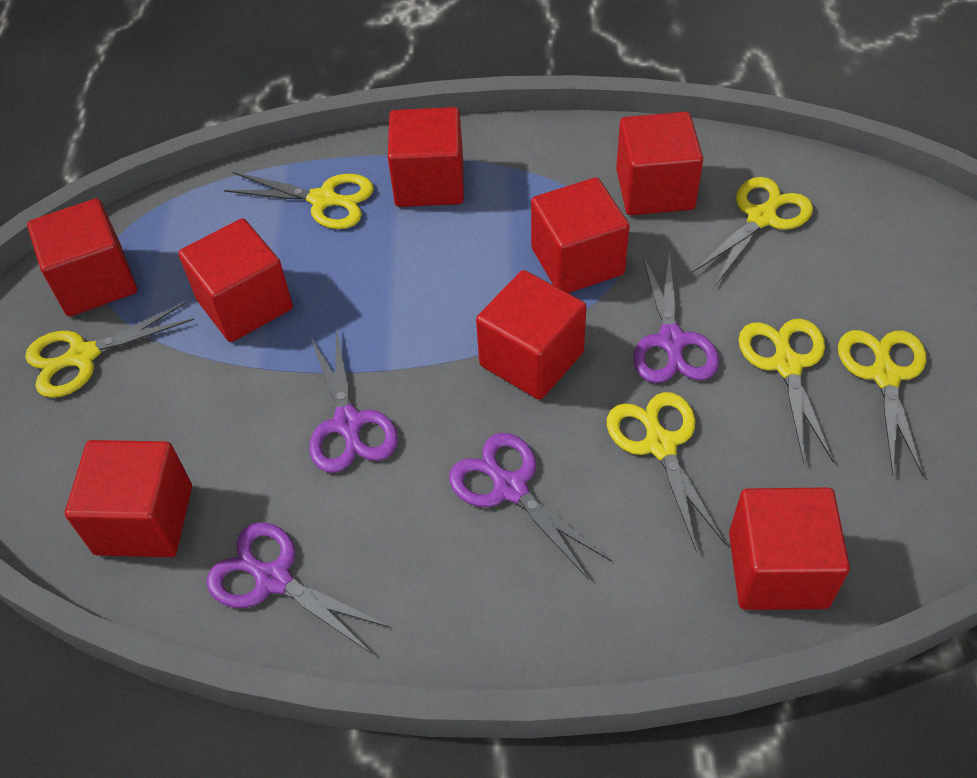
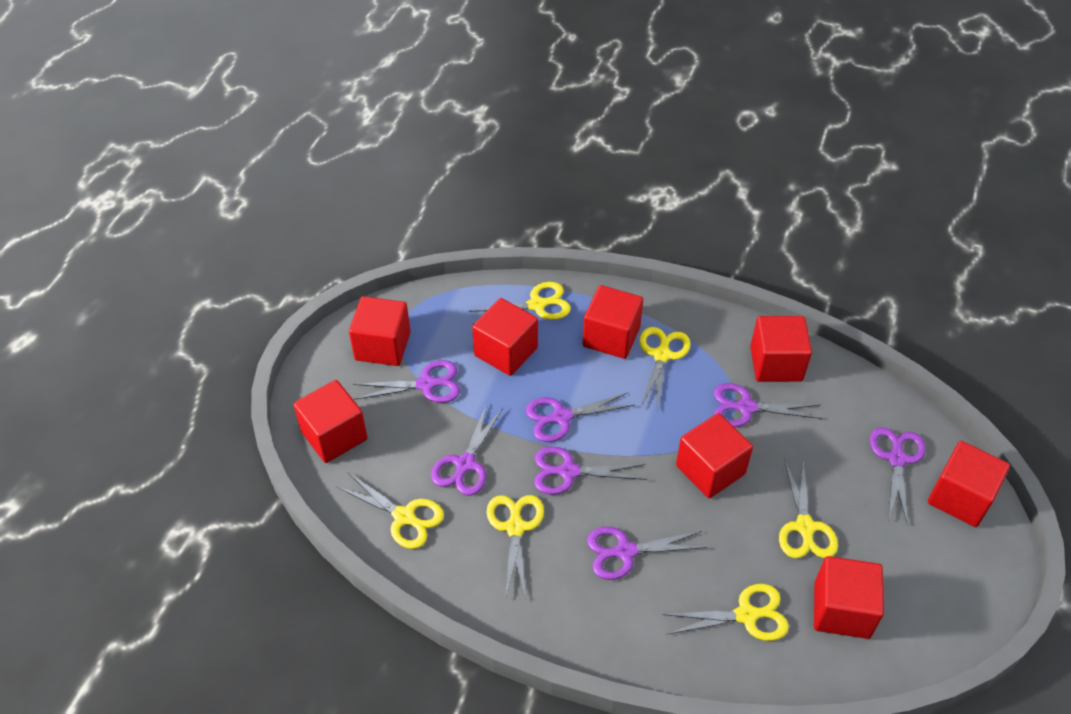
purple scissors: [206,522,391,654] [310,330,398,473] [449,433,612,580] [633,253,719,383] = 4 -> [353,360,460,403] [431,403,503,496] [526,392,635,442] [534,446,646,495] [587,527,707,580] [714,383,822,427] [869,427,926,526] = 7

